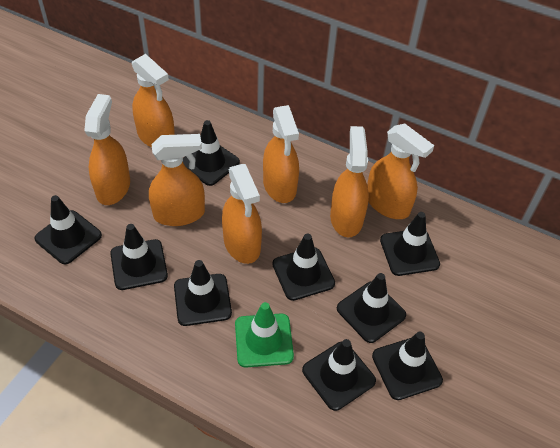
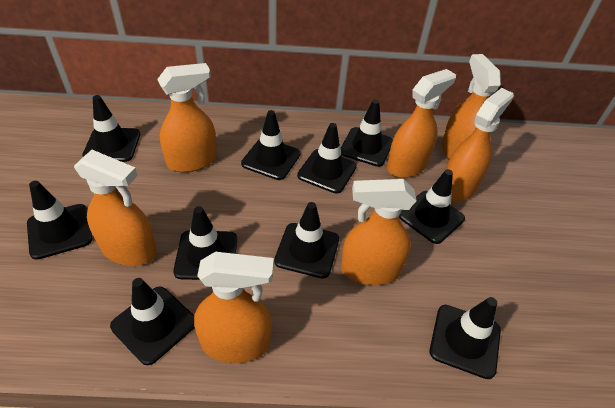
black traffic cone: [34,195,102,265] [110,224,168,290] [174,260,232,326] [183,120,240,186] [272,234,335,301] [302,339,376,411] [337,273,406,343] [372,332,443,400] [380,212,440,276] = 9 -> [27,181,92,260] [82,95,140,162] [110,278,195,365] [173,206,237,280] [241,110,300,180] [274,202,339,279] [297,123,357,194] [341,99,393,167] [399,169,465,244] [430,297,501,379] = 10
green traffic cone: [235,302,294,367] = 1 -> none = 0

